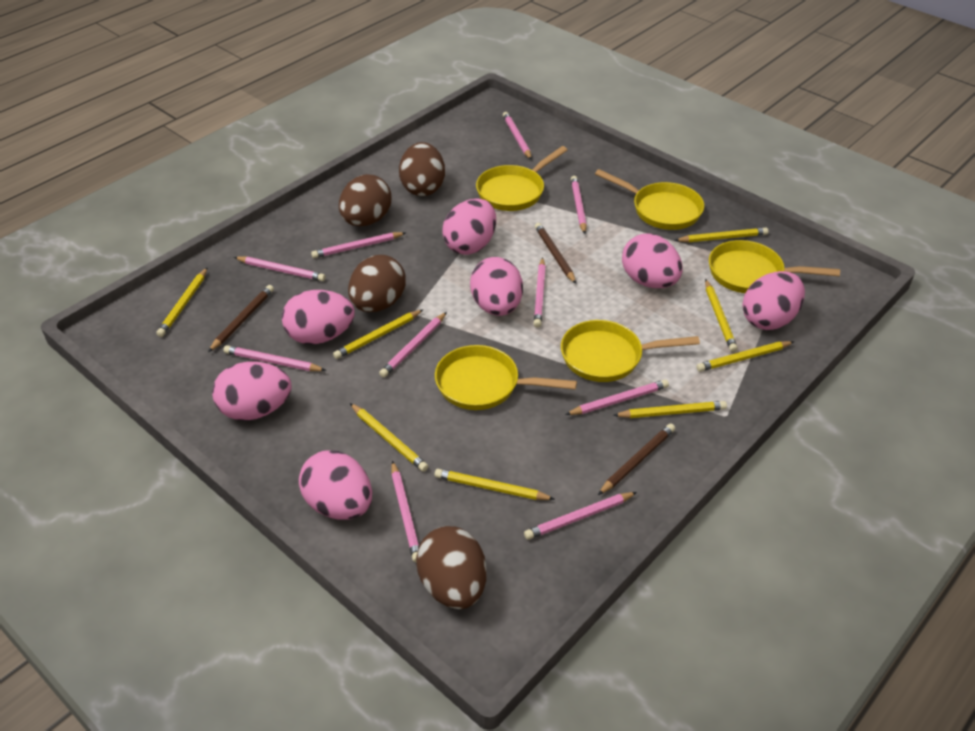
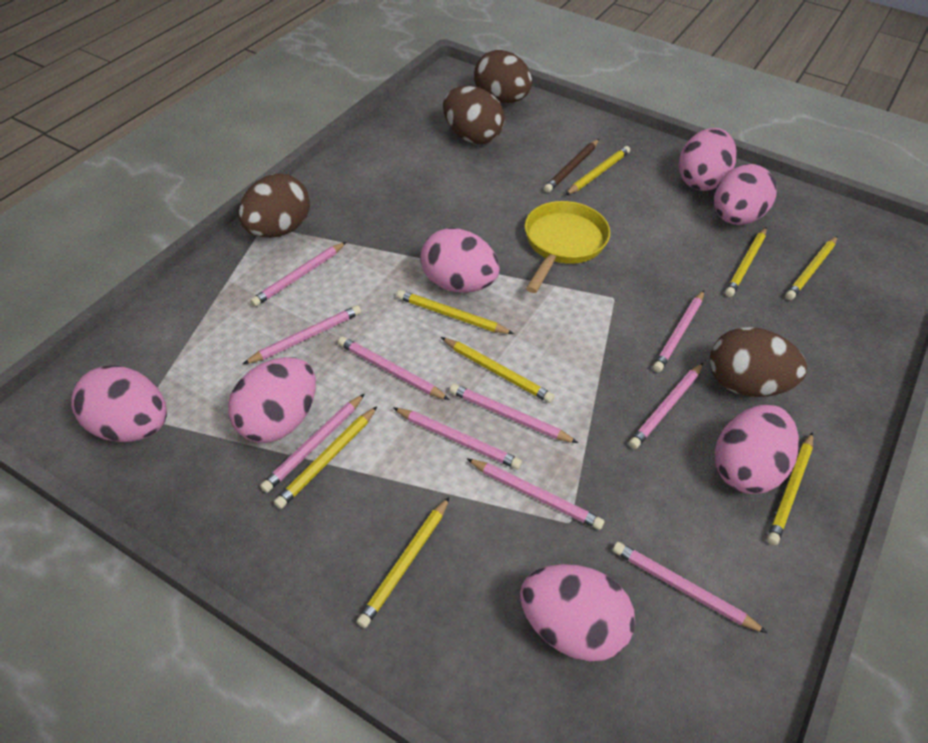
brown pencil: [208,285,274,352] [535,223,576,284] [598,424,675,495] = 3 -> [544,139,599,193] = 1
yellow pan: [435,345,577,410] [476,146,567,211] [561,320,700,382] [595,169,704,230] [709,240,840,293] = 5 -> [525,201,610,293] = 1

